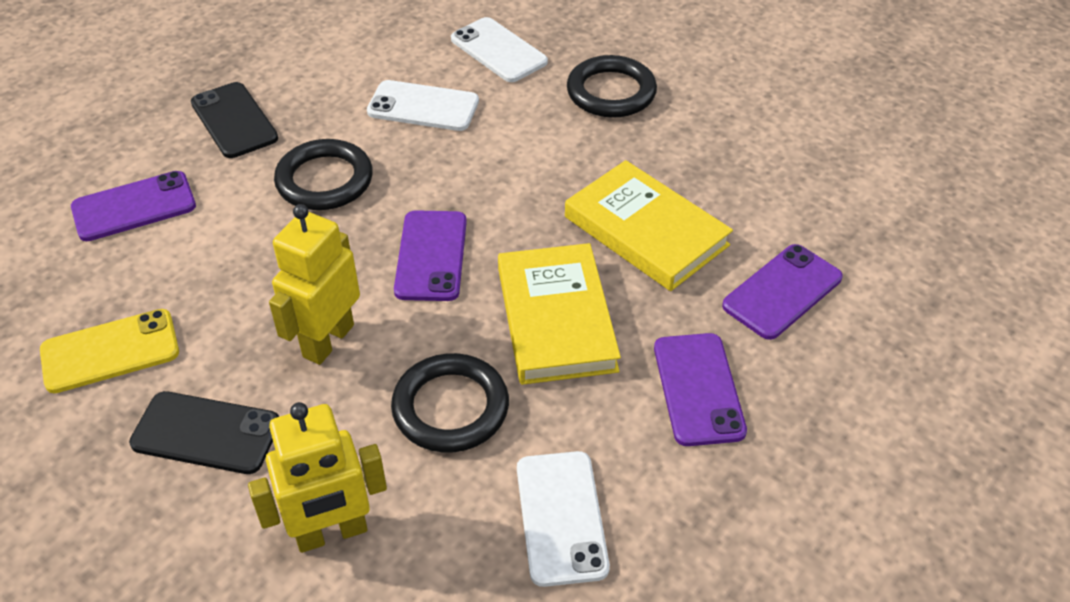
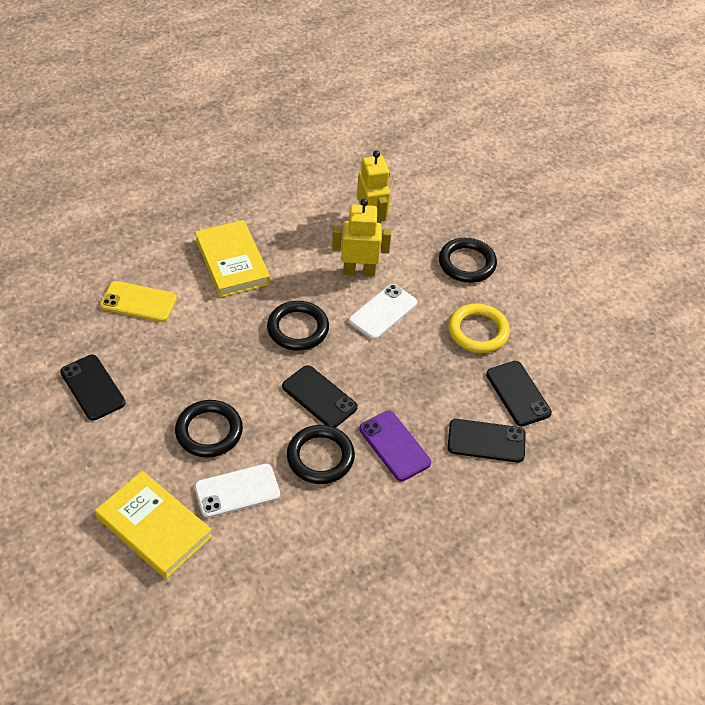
black phone: [129,391,279,474] [191,82,278,158] = 2 -> [60,355,126,421] [282,365,358,428] [448,419,526,463] [486,361,552,426] = 4
black ring: [274,139,373,210] [391,353,509,452] [567,55,657,118] = 3 -> [175,400,243,458] [267,301,329,351] [287,425,355,484] [439,238,497,283] = 4
purple phone: [71,171,196,241] [394,210,467,301] [654,333,747,446] [722,244,843,340] = 4 -> [359,411,431,481] = 1
white phone: [367,80,479,131] [451,17,548,82] [517,451,610,587] = 3 -> [195,464,280,518] [349,284,418,340] = 2
yellow ring: none = 0 -> [448,303,510,353] = 1

